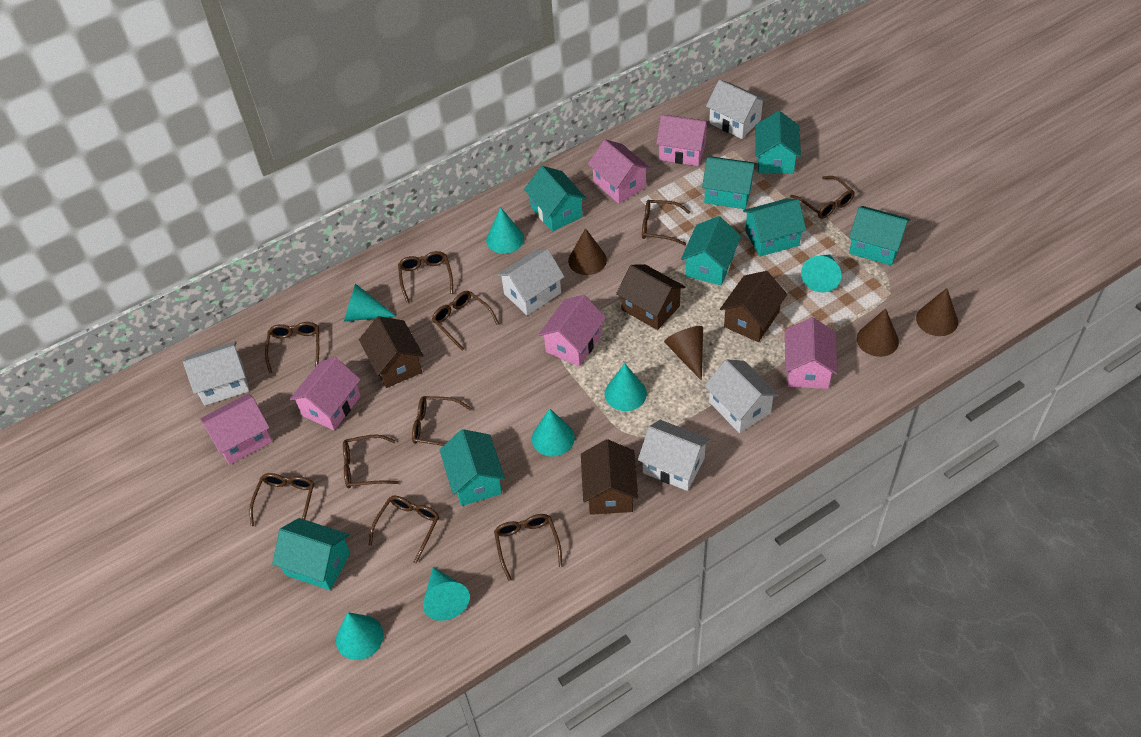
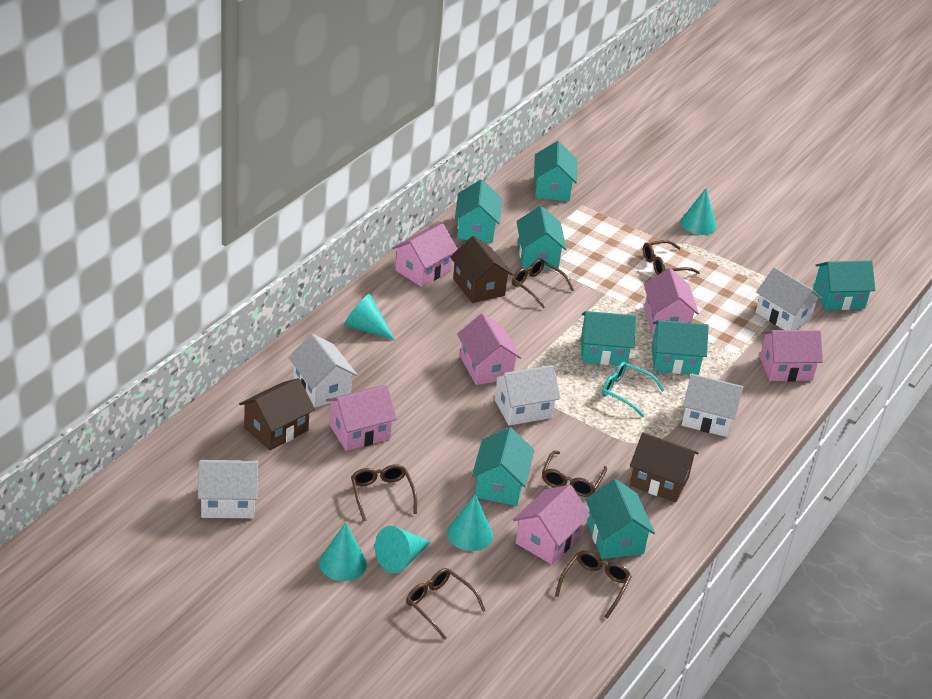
brown cone: [568,228,607,275] [664,326,703,381] [857,308,899,357] [916,288,958,336] = 4 -> none = 0
brown glasses: [249,473,314,526] [265,322,319,373] [343,434,399,488] [369,496,439,564] [398,251,453,303] [412,396,472,446] [432,291,499,351] [494,514,563,581] [642,200,690,245] [790,176,855,219] = 10 -> [351,464,417,521] [406,568,486,640] [512,259,574,309] [542,451,607,497] [555,550,632,619] [643,240,700,275] = 6
brown house: [359,316,424,388] [581,439,638,515] [616,264,685,330] [720,271,787,342] = 4 -> [239,378,315,450] [450,236,513,303] [630,432,699,502] = 3
turquoise cone: [336,612,383,660] [344,283,396,321] [423,567,470,621] [486,207,524,254] [532,409,575,456] [605,363,647,411] [801,254,841,292] = 7 -> [319,522,367,581] [344,293,395,340] [375,526,431,574] [447,494,493,551] [680,188,716,235] = 5
turquoise glasses: none = 0 -> [602,362,665,417] = 1

